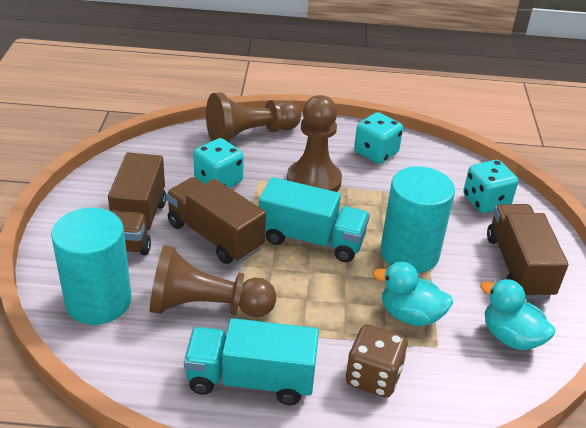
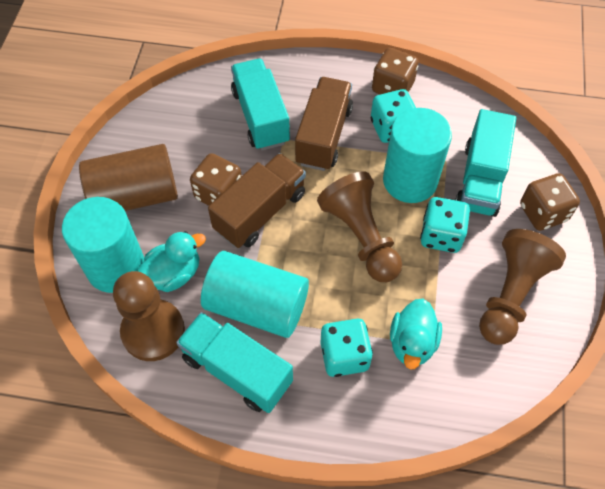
brown cylinder: none = 0 -> [79,144,178,211] = 1
brown dice: [346,324,408,398] = 1 -> [190,153,242,206] [372,48,419,94] [520,173,580,231] = 3
brown truck: [108,152,166,255] [166,177,266,264] [487,204,568,299] = 3 -> [208,153,306,248] [295,77,353,171] = 2
turquoise cylinder: [51,208,131,325] [381,166,455,273] = 2 -> [62,197,144,293] [201,251,309,338] [383,108,452,203] = 3
turquoise truck: [184,318,319,405] [259,177,370,262] = 2 -> [176,312,293,413] [231,59,290,151] [455,109,516,217] = 3

